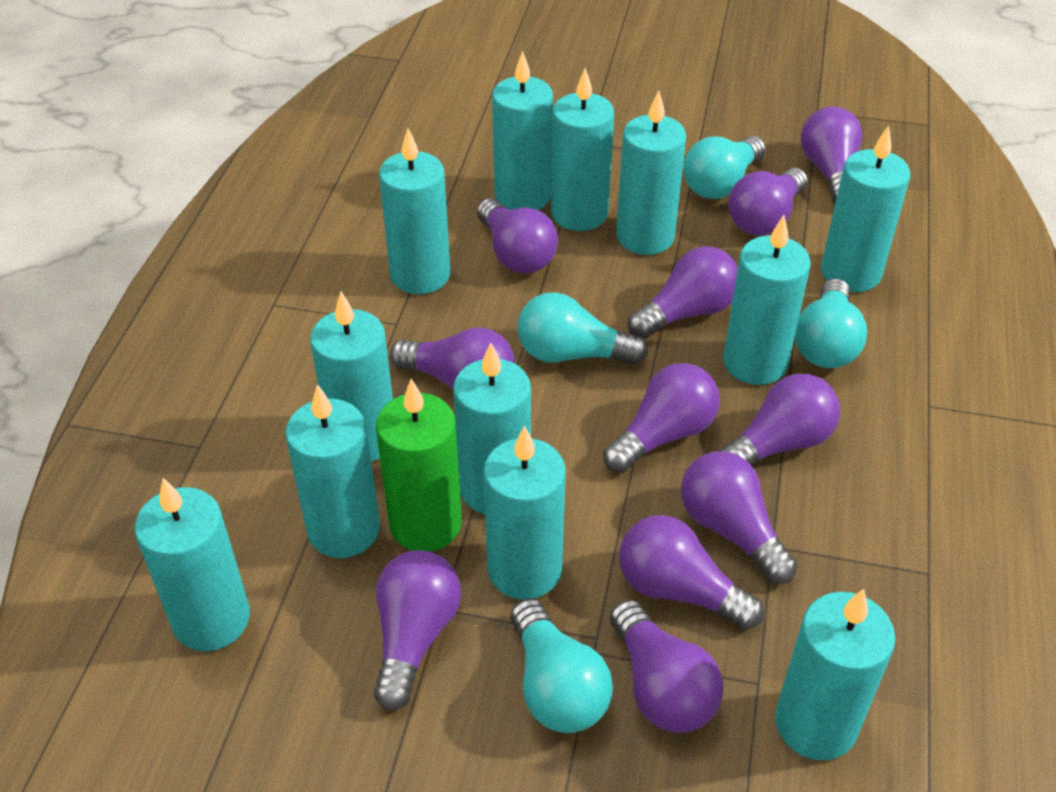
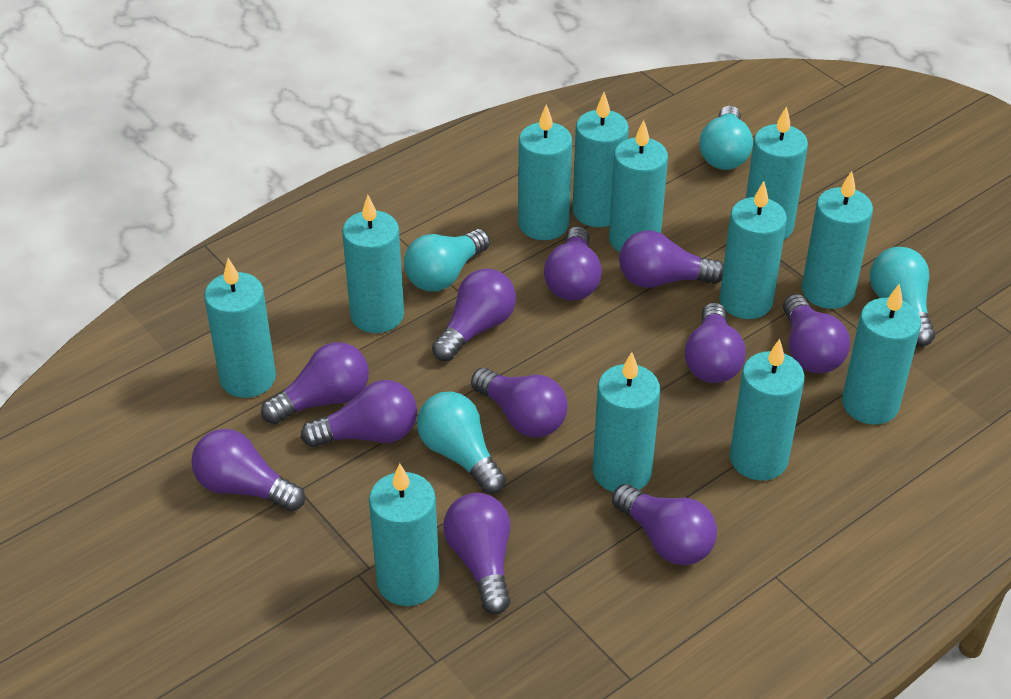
green candle: [376,379,462,552] = 1 -> none = 0

